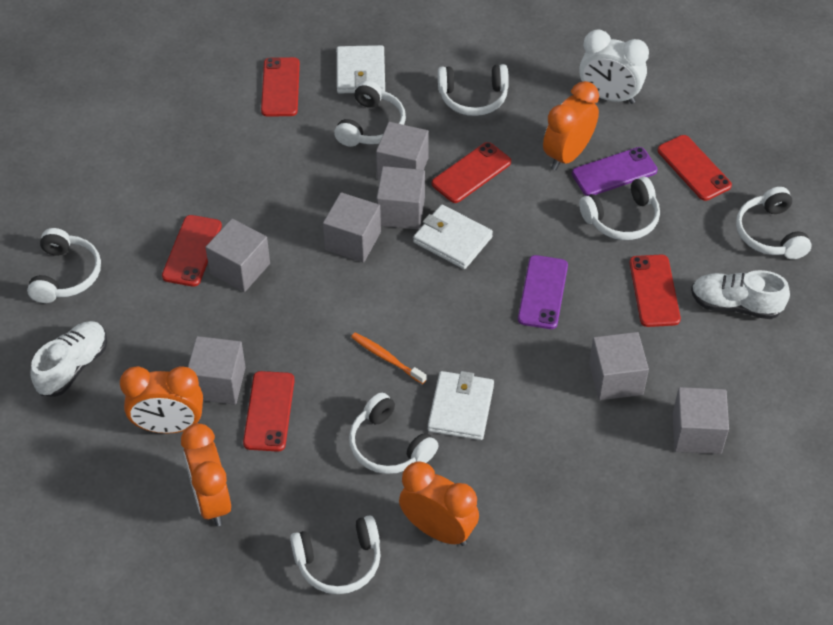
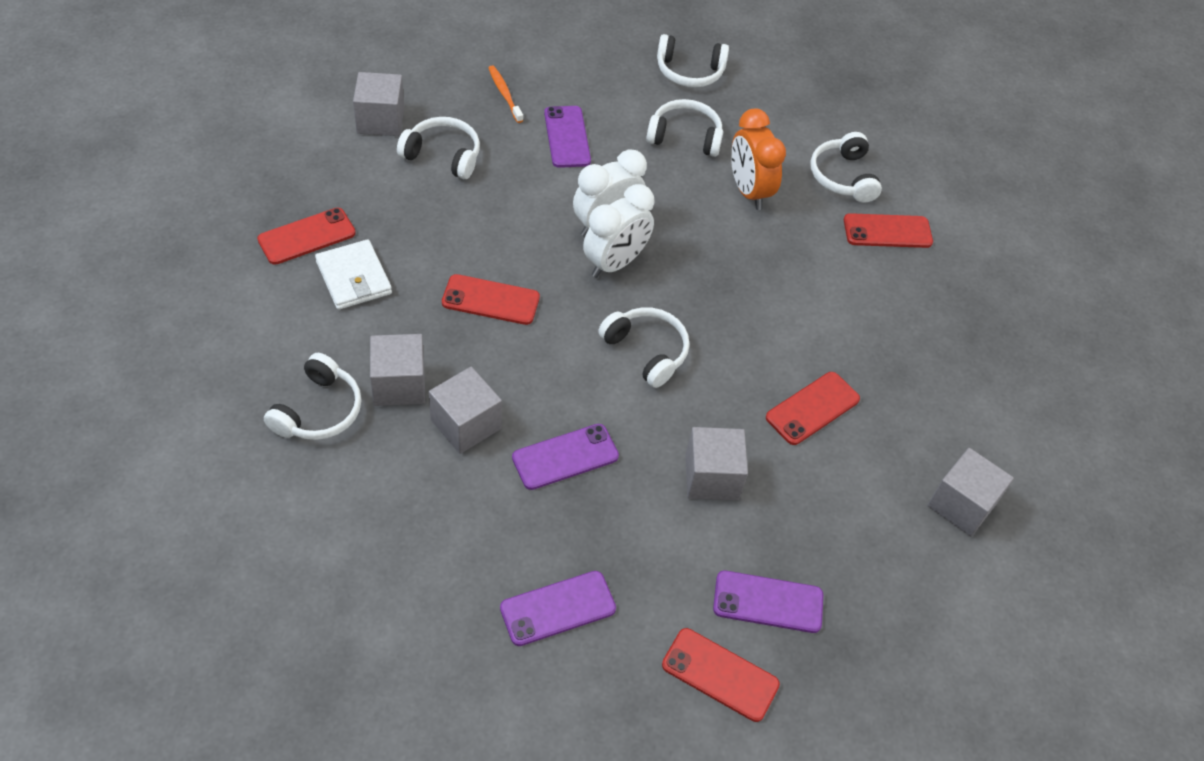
grey cube: [188,336,246,405] [206,219,270,292] [323,192,381,263] [376,122,429,179] [377,166,425,230] [589,332,649,400] [673,387,729,454] = 7 -> [353,72,404,136] [370,334,425,406] [429,367,502,454] [685,427,748,500] [927,448,1014,536] = 5
orange clock: [120,366,203,433] [181,423,231,526] [399,461,479,546] [543,81,599,170] = 4 -> [731,109,786,210] = 1
purple phone: [518,255,568,329] [572,147,658,196] = 2 -> [500,571,616,646] [512,424,619,490] [544,106,591,168] [713,570,823,633] = 4
red phone: [162,215,222,287] [243,371,295,452] [261,57,300,116] [432,142,511,203] [629,255,681,327] [657,135,732,201] = 6 -> [257,208,356,265] [442,274,540,325] [662,628,780,722] [766,372,860,445] [844,213,933,248] = 5
white clock: [579,29,649,104] = 1 -> [573,149,647,237] [583,184,655,278] = 2
white headphones: [27,228,101,303] [290,515,381,594] [334,80,406,147] [349,393,439,474] [438,64,509,116] [579,177,660,240] [736,187,812,259] = 7 -> [264,353,362,440] [397,117,480,179] [598,307,689,388] [646,99,723,157] [657,34,729,87] [810,132,882,203] = 6
white shoe: [30,321,107,397] [691,270,790,319] = 2 -> none = 0
white wallet: [337,45,385,93] [413,204,493,269] [428,371,494,440] = 3 -> [315,239,392,310] = 1

